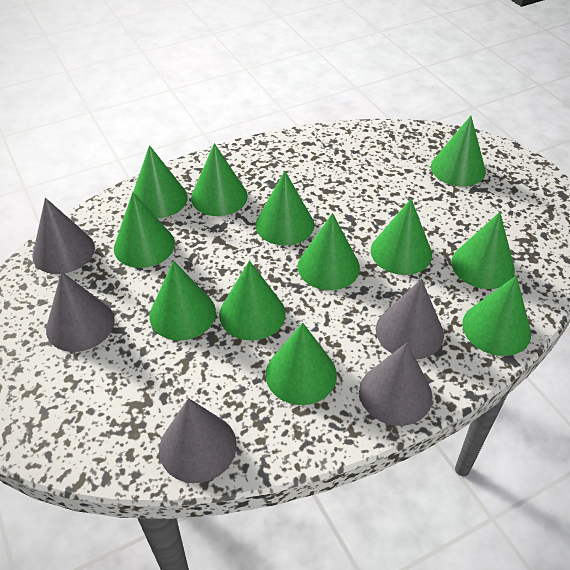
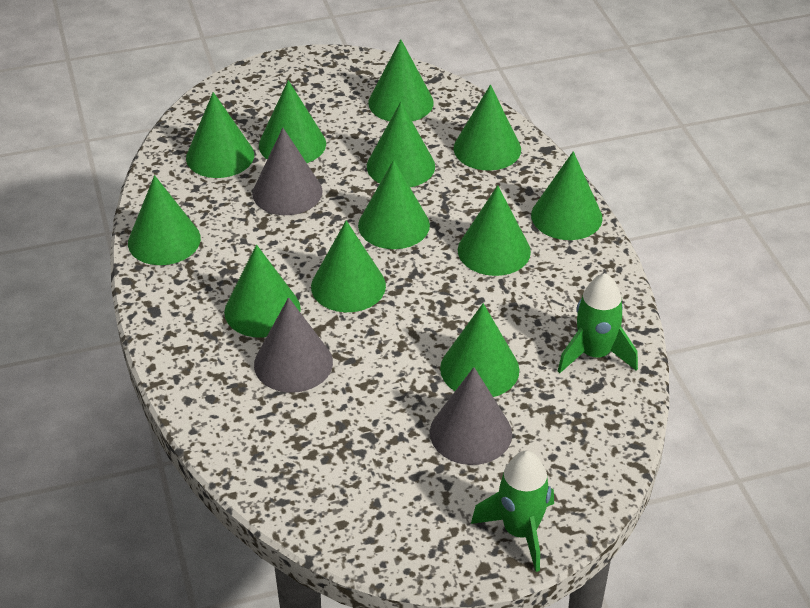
green rocket: none = 0 -> [471,450,554,572] [558,273,638,373] = 2
grey cone: [33,198,95,274] [46,272,115,352] [159,398,237,483] [359,343,432,426] [376,279,444,359] = 5 -> [252,128,323,215] [254,297,333,393] [430,367,512,465] = 3

